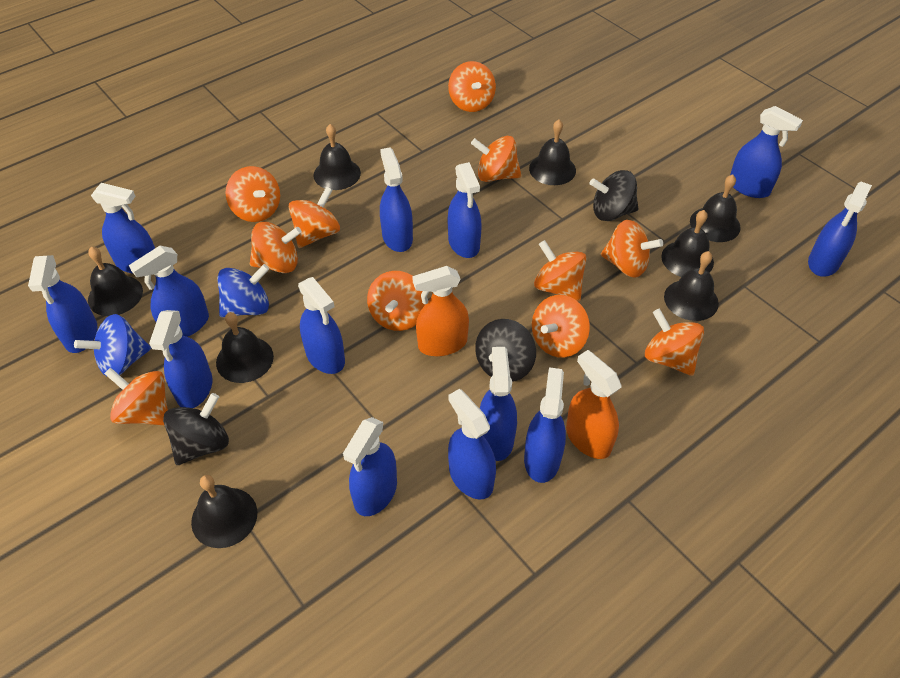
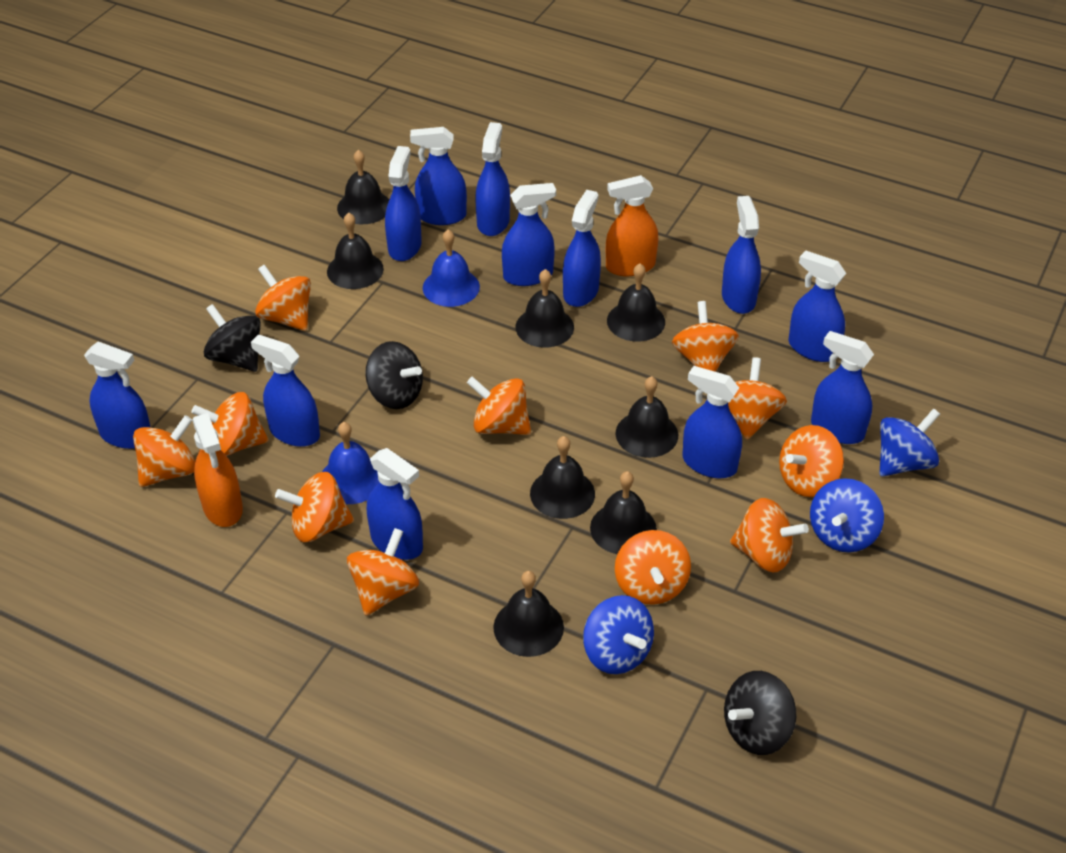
blue bell: none = 0 -> [322,422,379,504] [423,230,480,307] = 2
blue spinning top: [74,314,151,376] [217,264,269,317] = 2 -> [583,595,654,674] [810,478,884,552] [879,408,940,477] = 3
blue spray bottle: [28,255,98,353] [91,183,155,274] [129,246,209,337] [149,310,213,408] [298,277,345,374] [343,417,397,516] [380,147,413,252] [448,162,482,258] [448,389,496,499] [480,347,517,461] [524,367,566,483] [730,106,803,198] [808,182,872,277] = 13 -> [84,342,151,449] [251,334,320,447] [367,448,423,560] [385,146,422,261] [410,127,467,225] [475,122,510,236] [502,183,556,286] [563,190,601,307] [682,366,742,478] [722,196,761,314] [789,251,846,362] [811,331,874,444] = 12

